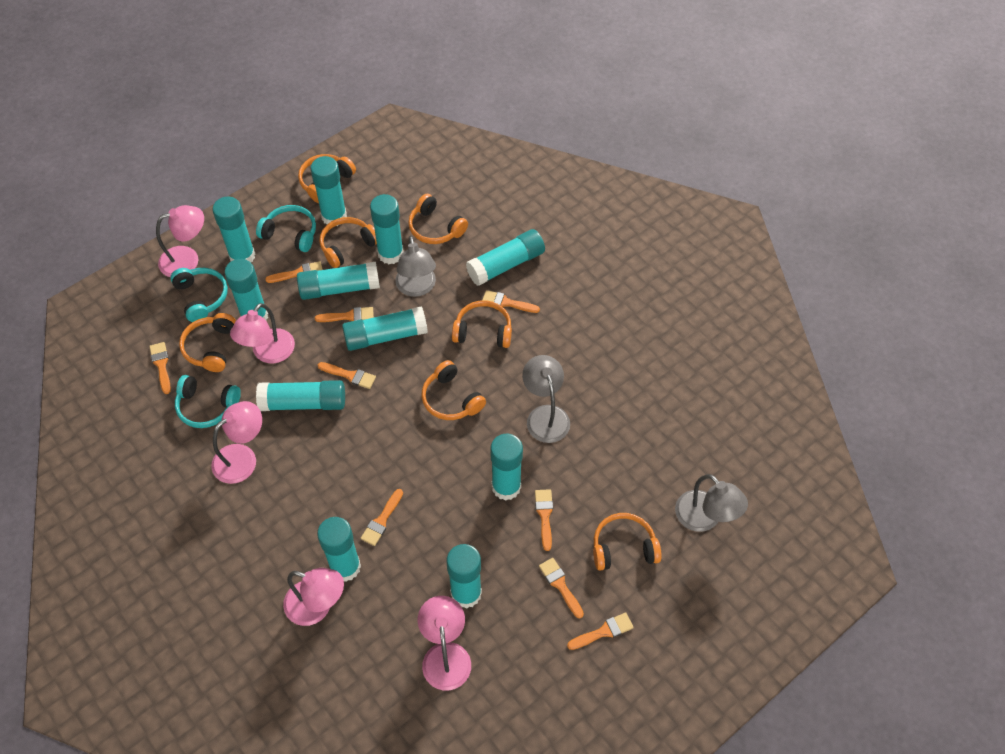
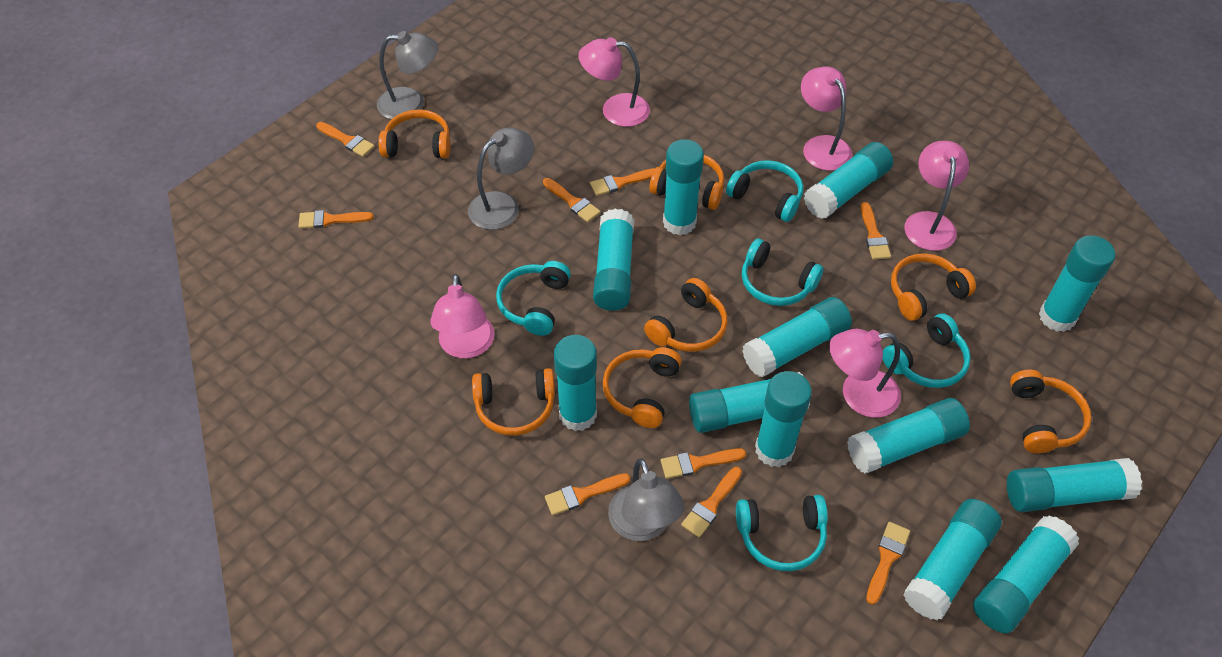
turquoise glue stick: [212,197,255,262] [225,259,268,320] [256,380,345,411] [297,262,380,300] [310,156,347,226] [317,517,361,582] [342,306,428,351] [370,194,403,264] [446,544,482,609] [466,229,545,286] [490,434,523,501] = 11 -> [554,335,597,431] [593,209,634,311] [663,139,704,235] [689,372,810,433] [742,297,852,377] [755,371,812,467] [804,142,893,219] [847,398,970,474] [903,499,1002,620] [973,515,1079,633] [1007,458,1142,512] [1039,235,1115,332] = 12
turquoise headphones: [170,268,228,322] [175,375,241,428] [256,205,316,252] = 3 -> [496,261,571,336] [726,160,803,222] [736,495,828,571] [742,238,823,306] [882,313,971,388] = 5

